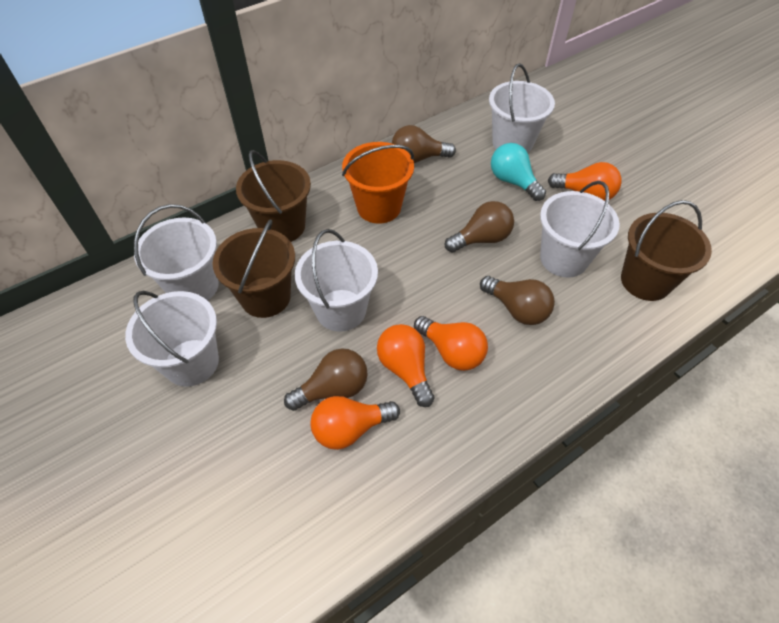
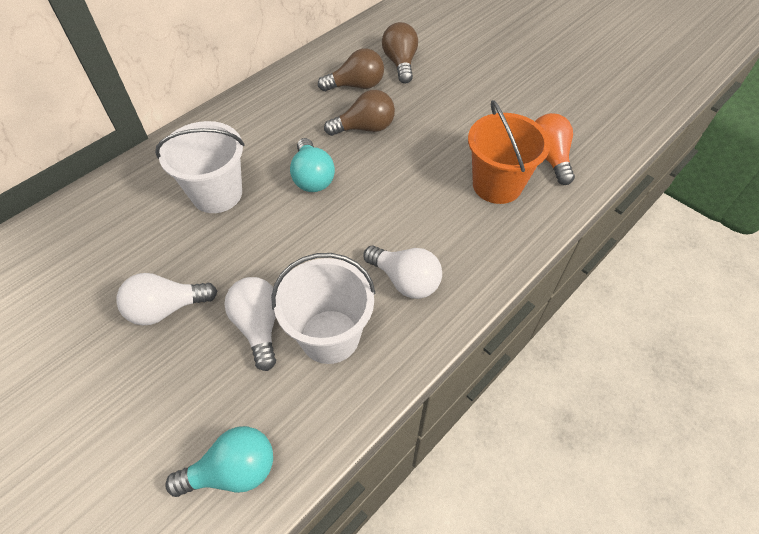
brown bucket: [212,219,295,318] [236,150,311,242] [621,200,712,301] = 3 -> none = 0
brown light bulb: [284,348,368,411] [392,125,456,163] [445,201,514,253] [480,276,555,325] = 4 -> [318,48,384,91] [324,90,395,136] [382,22,418,83] = 3
orange light bulb: [310,396,400,450] [377,324,435,407] [414,316,488,371] [548,162,622,201] = 4 -> [535,113,575,185] = 1
turquoise light bulb: [491,143,546,201] = 1 -> [165,426,273,497] [290,138,335,192] = 2
white bucket: [125,291,219,387] [134,204,219,301] [295,229,378,332] [489,63,555,153] [540,181,620,277] = 5 -> [155,121,245,213] [271,253,376,364] = 2
white light bulb: none = 0 -> [116,273,217,325] [224,277,276,371] [363,245,442,299] = 3

